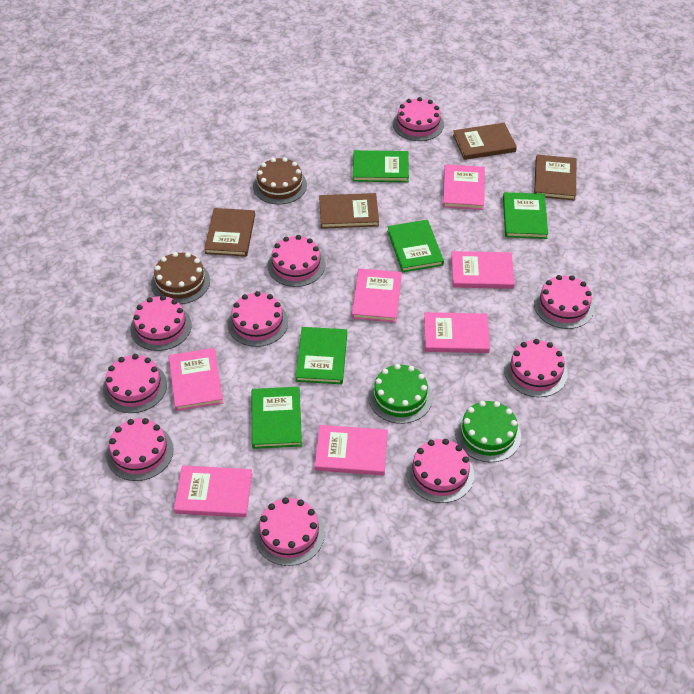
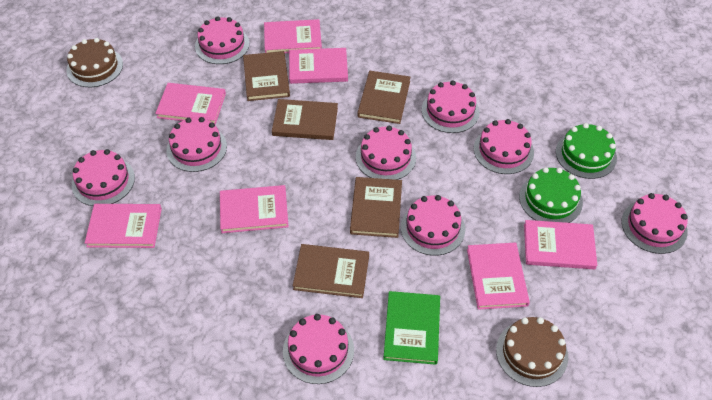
brown book: [204,208,255,257] [319,193,379,229] [453,123,517,160] [534,155,576,201] = 4 -> [243,51,290,101] [272,99,338,140] [293,244,369,298] [350,177,402,238] [358,71,410,124] = 5
green book: [252,387,302,449] [295,327,347,384] [353,150,409,182] [387,220,444,273] [503,192,548,239] = 5 -> [383,291,440,365] = 1
pink cake: [103,354,167,413] [106,418,174,481] [130,295,192,351] [228,291,288,347] [254,497,325,566] [268,235,325,287] [393,97,444,141] [406,439,474,503] [504,339,568,397] [534,275,594,329] = 10 -> [72,149,135,206] [166,117,227,172] [195,16,250,64] [283,314,354,384] [356,126,416,180] [401,195,465,256] [421,81,479,133] [474,119,534,174] [622,193,688,254] = 9

